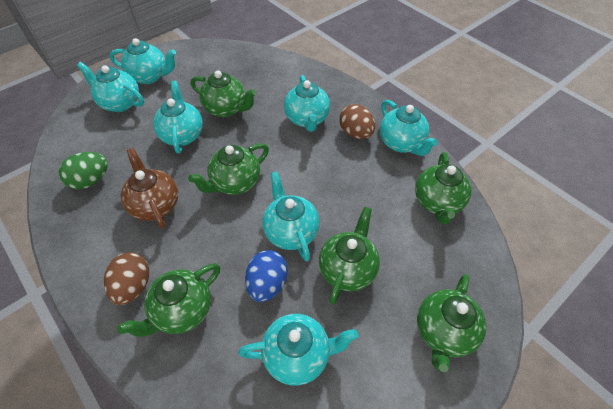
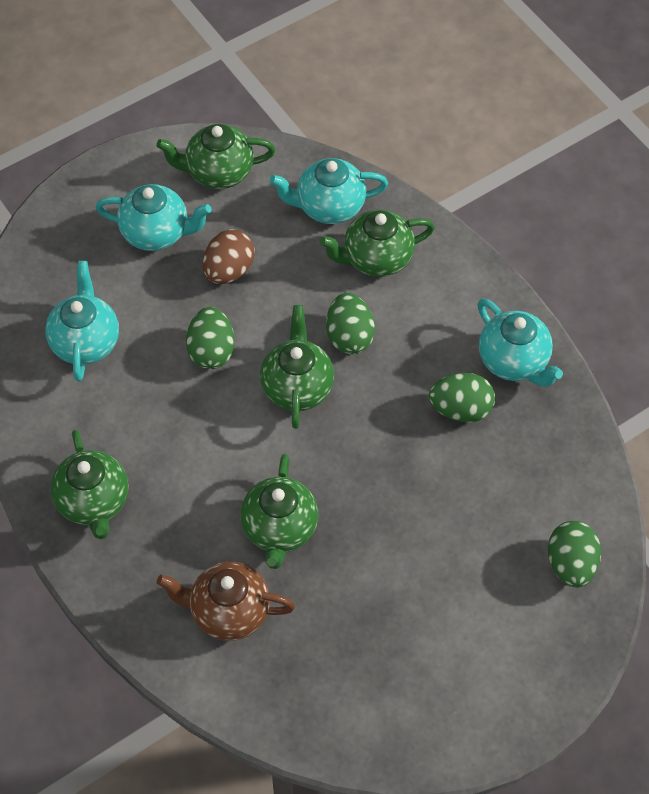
blue egg: [245,250,287,302] = 1 -> none = 0
brown egg: [104,252,149,305] [339,104,375,139] = 2 -> [203,229,255,284] = 1
green egg: [59,152,108,189] = 1 -> [186,307,235,369] [326,293,375,354] [429,373,495,422] [548,521,601,588] = 4
green teapot: [117,263,220,337] [188,143,269,195] [191,70,256,117] [319,207,380,305] [415,152,471,224] [417,274,486,372] = 6 -> [50,430,129,539] [156,124,275,189] [241,454,318,569] [260,305,334,429] [319,210,435,277] = 5
turquoise teapot: [77,62,144,112] [109,38,176,84] [153,81,203,153] [238,314,358,386] [262,171,319,261] [284,75,330,132] [380,100,438,156] = 7 -> [45,261,119,382] [96,184,212,251] [270,158,388,224] [478,298,563,387] = 4

